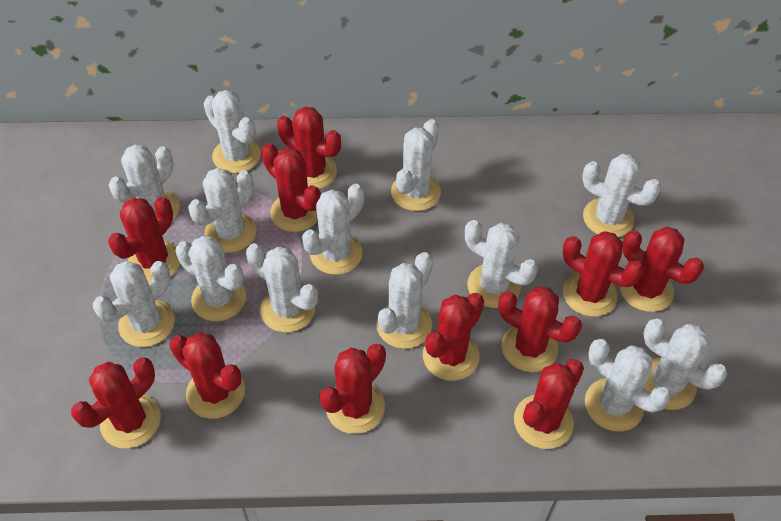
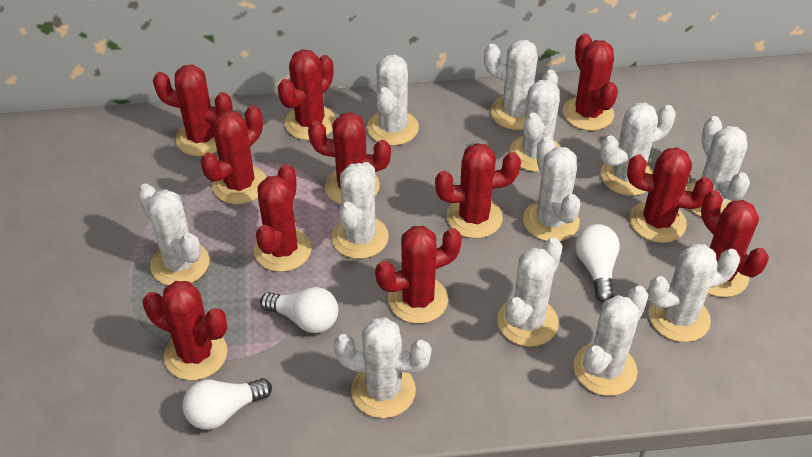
white cactus: [93,261,175,347] [109,145,180,220] [176,236,246,321] [188,168,256,253] [204,90,261,174] [246,243,318,332] [302,184,364,275] [376,252,433,349] [391,119,441,211] [465,220,538,308] [582,154,661,237] [585,339,671,431] [643,319,728,410] = 13 -> [137,184,209,285] [331,162,389,259] [334,317,431,418] [367,54,419,146] [484,40,558,130] [497,237,563,347] [509,80,560,172] [523,137,581,241] [573,286,648,396] [600,102,676,196] [648,244,740,342] [685,116,750,217] = 12
white light bulb: none = 0 -> [182,378,272,430] [260,287,338,333] [575,224,620,302] = 3

